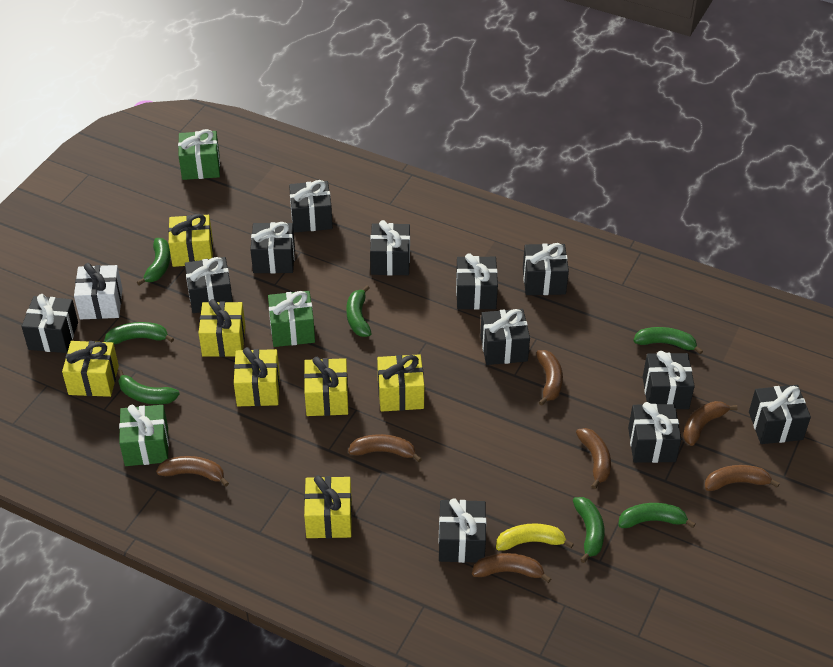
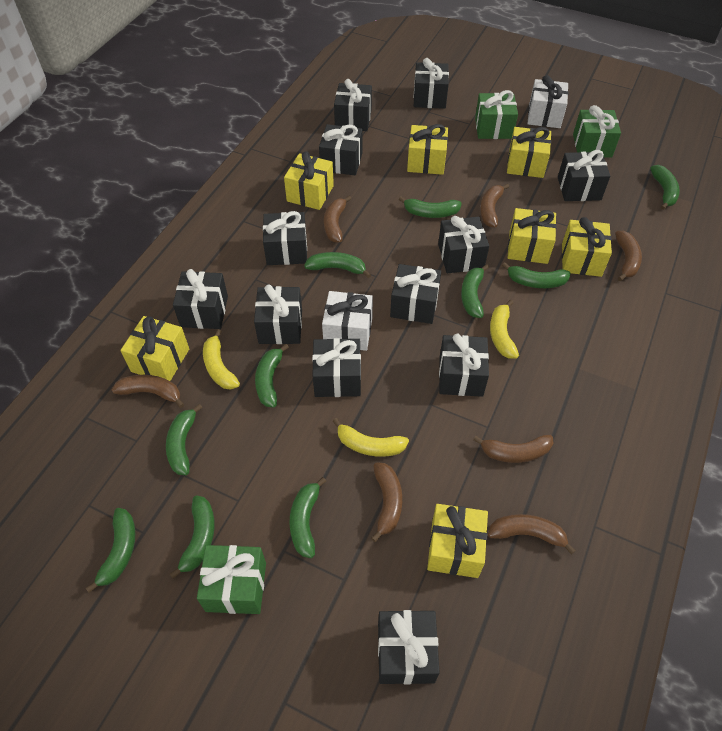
green banana: [104,322,174,344] [117,370,180,404] [137,238,171,286] [346,285,372,337] [573,497,604,563] [618,503,695,528] [633,327,703,354] = 7 -> [86,508,135,593] [166,404,202,475] [170,495,215,579] [255,344,289,408] [290,477,326,558] [304,252,371,278] [399,196,462,218] [461,264,489,318] [502,262,571,288] [650,165,680,210] = 10
white gift: [74,263,122,319] = 1 -> [322,291,373,351] [527,75,568,128] = 2
yellow banana: [496,523,574,551] = 1 -> [203,329,240,390] [333,418,409,457] [490,300,519,359] = 3

